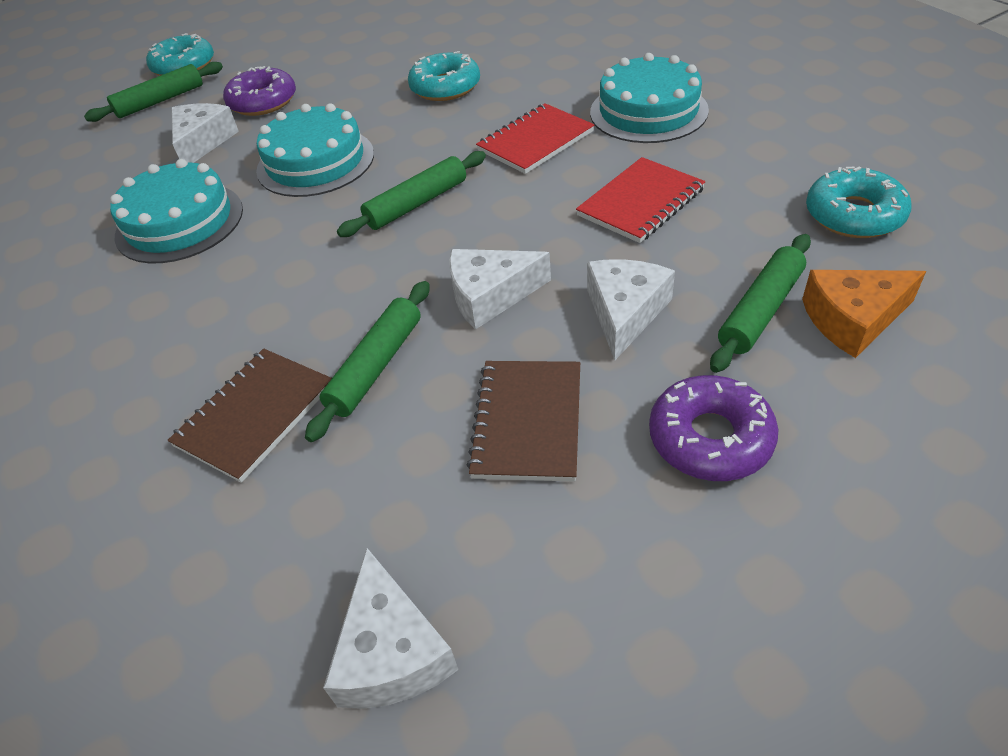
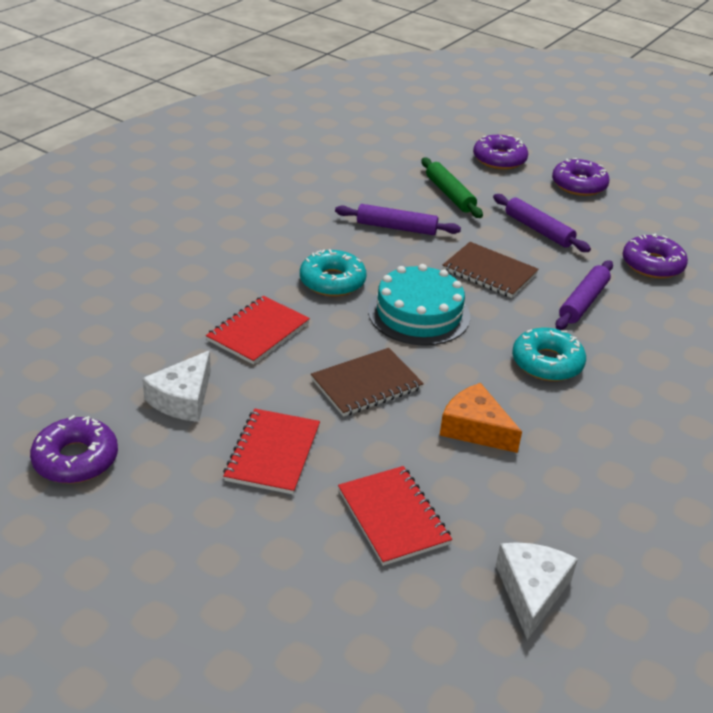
green rolling pin: [84,62,223,122] [305,281,430,442] [337,151,486,237] [710,234,811,373] = 4 -> [422,158,483,218] = 1
purple donut: [223,66,296,116] [649,375,779,481] = 2 -> [30,415,118,483] [473,135,528,170] [552,158,610,196] [623,234,688,279] = 4
purple rolling pin: none = 0 -> [335,204,461,235] [493,194,591,252] [555,260,613,330] = 3
red notebook: [476,103,595,174] [576,157,705,243] = 2 -> [206,296,310,365] [223,409,320,494] [338,466,452,566] = 3
turquoise cake: [110,159,243,263] [256,103,374,197] [590,53,709,143] = 3 -> [368,264,470,346] = 1
turquoise donut: [146,33,214,76] [408,51,480,101] [806,166,912,238] = 3 -> [300,249,367,297] [512,328,586,381] = 2
white cheese: [171,103,239,163] [323,548,458,709] [449,249,551,329] [587,259,675,360] = 4 -> [142,350,211,422] [496,542,578,640] = 2

